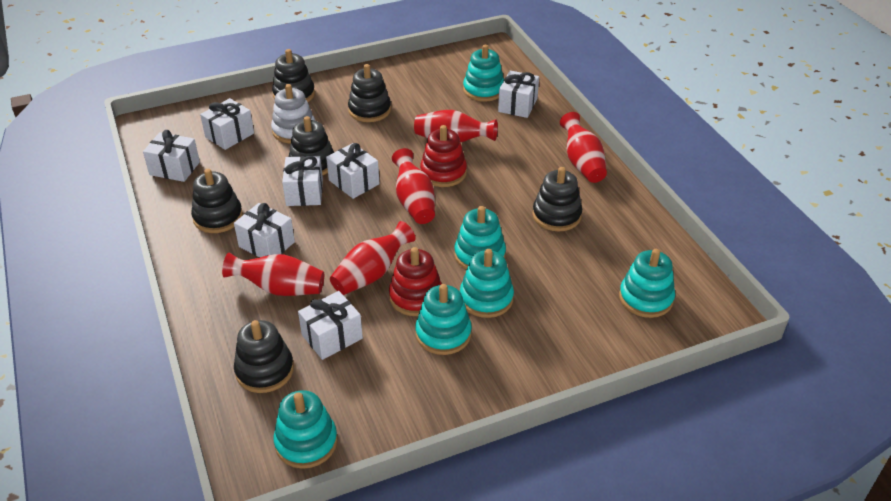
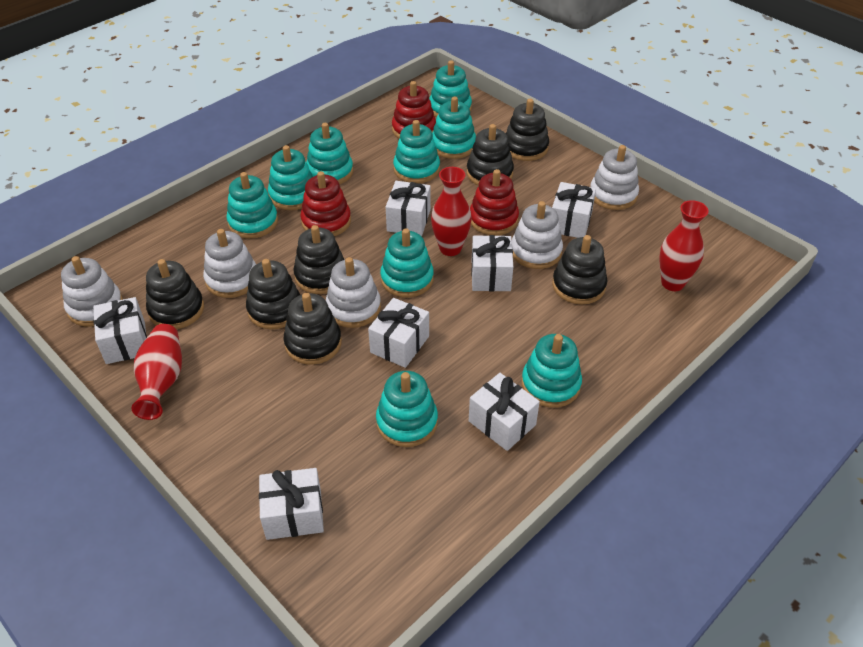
black stacking toy: [191,169,243,233] [234,320,294,393] [272,49,315,102] [289,116,334,175] [348,64,391,122] [532,167,582,231] = 6 -> [146,259,204,329] [246,259,300,329] [283,293,342,365] [293,225,345,294] [467,124,514,185] [506,99,549,161] [552,235,607,305] = 7
red stacking toy: [389,247,442,316] [420,125,467,187] = 2 -> [300,171,351,236] [392,81,436,139] [470,169,519,236] = 3
red vase: [222,253,324,296] [330,221,416,295] [392,148,435,224] [414,110,498,143] [560,112,607,183] = 5 -> [132,324,182,420] [431,167,472,256] [659,200,709,291] = 3
turquoise stacking toy: [273,390,337,469] [415,284,472,355] [454,206,506,270] [460,249,514,318] [463,45,504,102] [619,249,675,318] = 6 -> [226,172,278,238] [268,145,313,210] [306,123,353,184] [376,371,438,447] [380,228,434,298] [393,120,440,183] [429,60,472,118] [432,97,476,159] [521,334,582,408] = 9
white stacking toy: [271,84,315,144] = 1 -> [61,256,123,327] [203,229,256,298] [326,257,381,328] [512,201,563,269] [590,145,639,210] = 5

